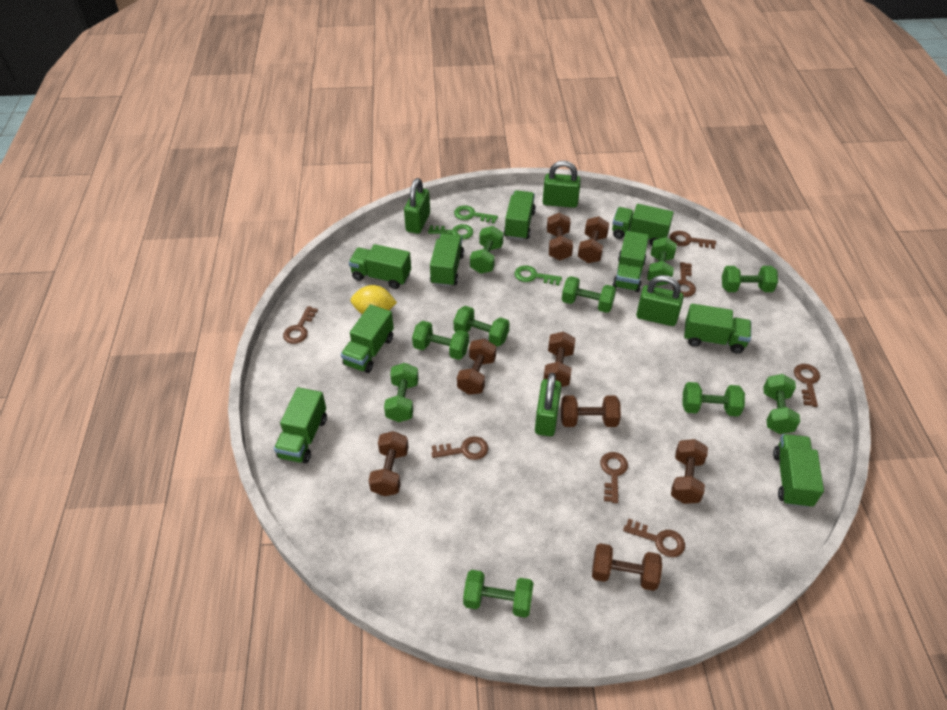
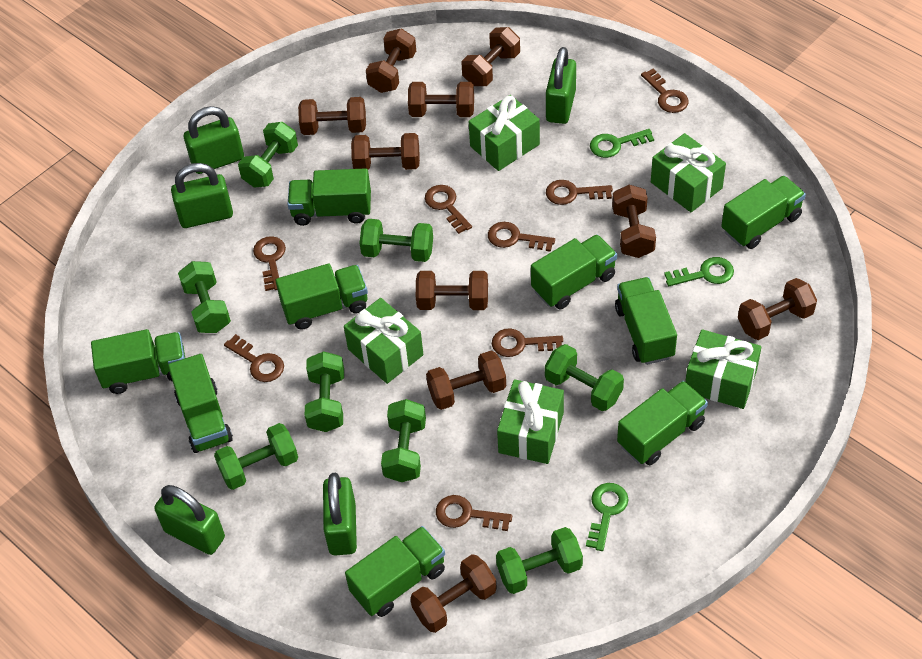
brown dumbbell: [368,431,408,496] [457,339,496,395] [544,331,576,387] [547,212,573,260] [561,396,621,427] [578,216,609,263] [592,543,662,591] [671,439,708,504] = 8 -> [298,97,366,135] [351,133,420,170] [366,29,416,93] [408,82,474,117] [410,554,497,633] [416,271,488,310] [426,351,506,410] [461,27,520,86] [612,185,656,258] [738,278,817,340] = 10
brown key: [283,306,318,344] [431,436,488,460] [600,452,628,503] [623,519,685,557] [670,231,716,249] [673,262,696,297] [794,364,820,407] = 7 -> [224,334,284,382] [253,236,286,291] [425,185,472,234] [436,495,512,531] [488,222,555,252] [492,328,563,357] [546,180,613,205] [641,68,689,113] = 8
green dumbbell: [384,363,419,422] [412,321,469,360] [454,306,510,347] [463,570,533,618] [470,226,503,274] [562,276,616,313] [647,237,677,286] [682,382,745,416] [722,266,778,292] [763,374,800,434] = 10 -> [178,261,231,333] [214,423,298,490] [238,122,298,188] [305,351,344,432] [360,219,433,262] [381,399,426,482] [496,527,583,594] [545,344,624,411] = 8
green gift: none = 0 -> [344,298,423,384] [469,95,540,171] [497,379,564,464] [651,133,726,212] [685,329,761,409] = 5
green padlock: [404,178,430,234] [535,373,562,436] [543,161,581,208] [636,275,684,326] = 4 -> [154,485,225,555] [171,163,233,228] [184,106,244,174] [323,473,357,556] [546,47,576,124] = 5
yellow lemon: [351,285,397,314] = 1 -> none = 0

